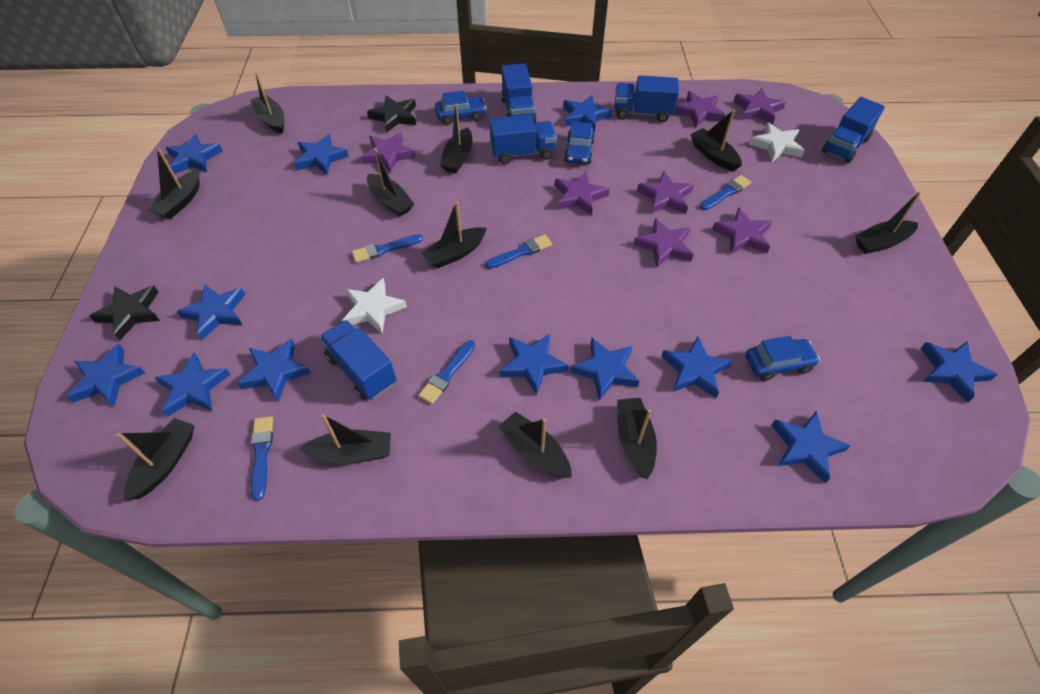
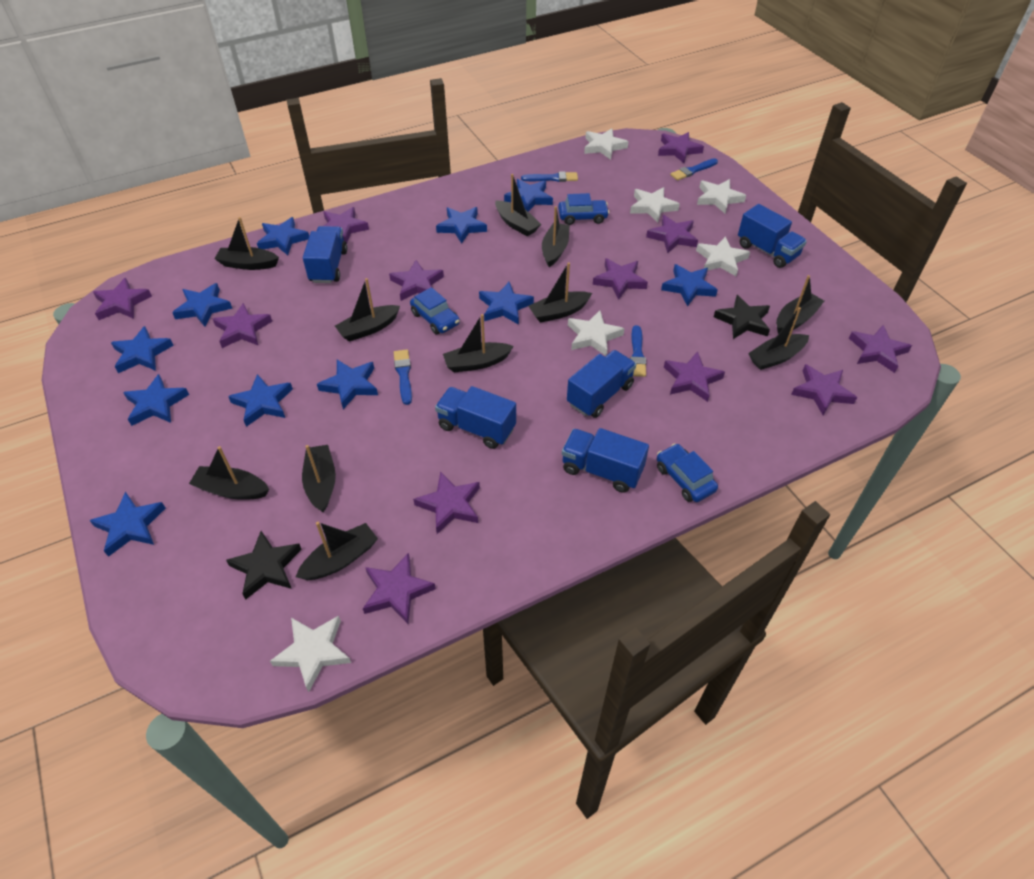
blue brush: [251,416,273,501] [352,234,423,263] [418,340,475,404] [485,235,552,269] [700,175,751,210] = 5 -> [394,350,412,405] [521,171,578,182] [630,325,646,377] [670,158,718,181] = 4
blue star: [66,344,145,406] [154,353,231,417] [166,134,223,174] [177,284,246,340] [237,338,311,402] [294,134,349,175] [500,334,568,395] [563,95,612,133] [570,338,640,400] [661,336,732,398] [771,411,851,483] [921,341,998,403] = 12 -> [89,491,166,557] [111,326,174,373] [123,374,189,426] [172,283,232,327] [228,374,293,427] [257,217,309,255] [317,360,378,409] [436,207,487,244] [479,282,534,325] [504,179,553,212] [661,264,718,306] = 11
purple star: [361,132,416,173] [555,172,610,216] [633,218,694,268] [637,171,694,214] [674,91,725,128] [712,207,772,255] [733,88,786,125] = 7 -> [93,278,152,320] [213,303,272,348] [323,207,369,243] [363,553,436,624] [389,260,444,301] [413,471,480,534] [593,258,648,300] [646,215,698,253] [658,132,704,163] [664,351,725,402] [791,364,857,415] [849,325,912,373] = 12
white star: [342,278,407,334] [749,122,805,162] = 2 -> [270,616,351,692] [568,310,625,356] [584,128,629,160] [630,187,680,223] [696,237,750,276] [697,179,746,213] = 6

